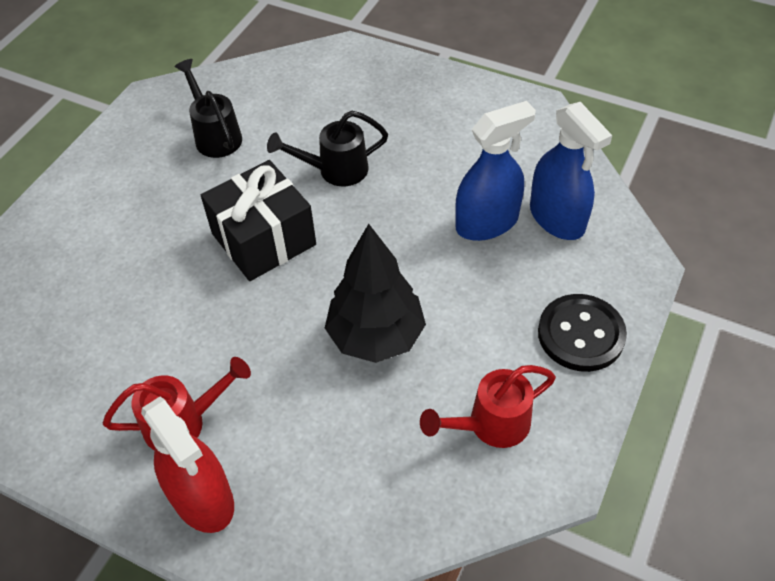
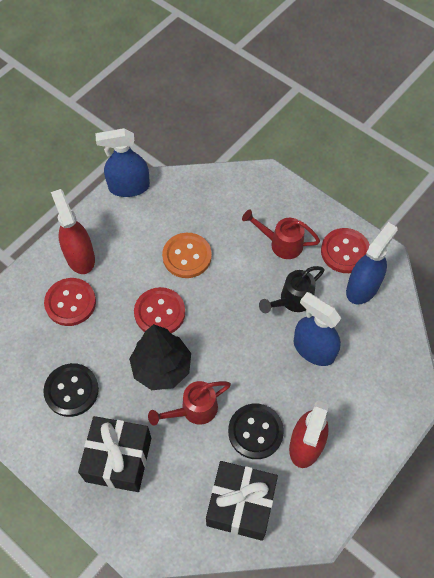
black button: [538,294,627,372] = 1 -> [43,363,99,417] [228,404,284,459] = 2
black gift: [201,160,316,281] = 1 -> [78,416,152,492] [206,461,278,541] = 2
black watering can: [174,59,242,158] [267,111,388,186] = 2 -> [259,266,325,313] = 1
blue spray bottle: [455,101,536,241] [530,102,612,240] = 2 -> [95,128,150,197] [294,292,341,366] [346,222,398,304] = 3
orange button: none = 0 -> [162,233,212,278] = 1
red button: none = 0 -> [44,278,96,326] [134,287,185,333] [321,228,370,273] = 3
red spray bottle: [141,396,234,533] = 1 -> [51,189,95,274] [289,401,329,468] = 2

